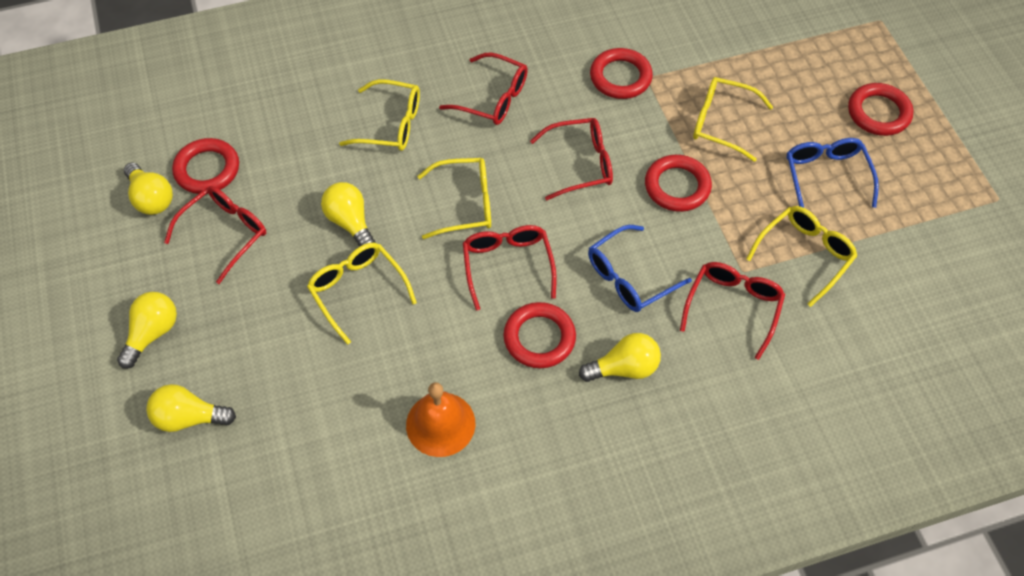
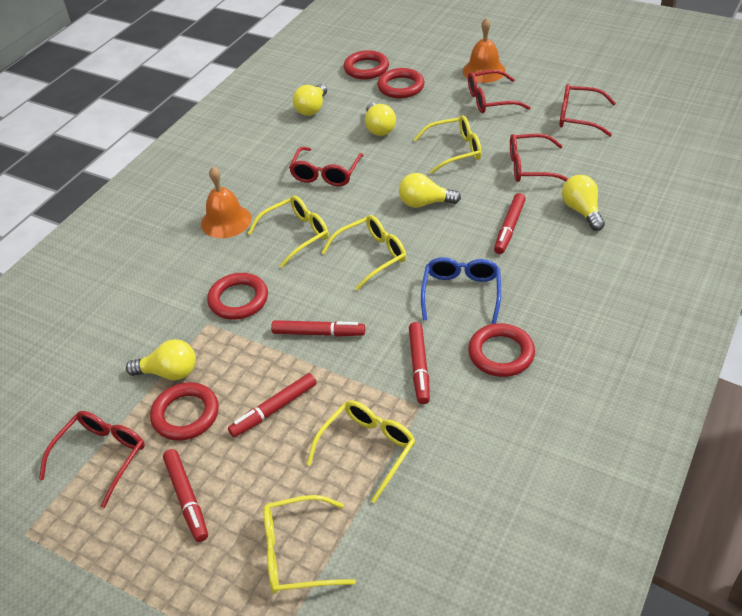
blue glasses: [588,225,692,312] [787,138,879,208] = 2 -> [421,257,501,324] = 1
orange bell: [406,382,475,457] = 1 -> [201,167,251,238] [463,18,506,83] = 2
red marker: none = 0 -> [163,449,208,542] [228,373,317,437] [271,320,365,337] [409,322,430,404] [494,193,526,254] = 5

